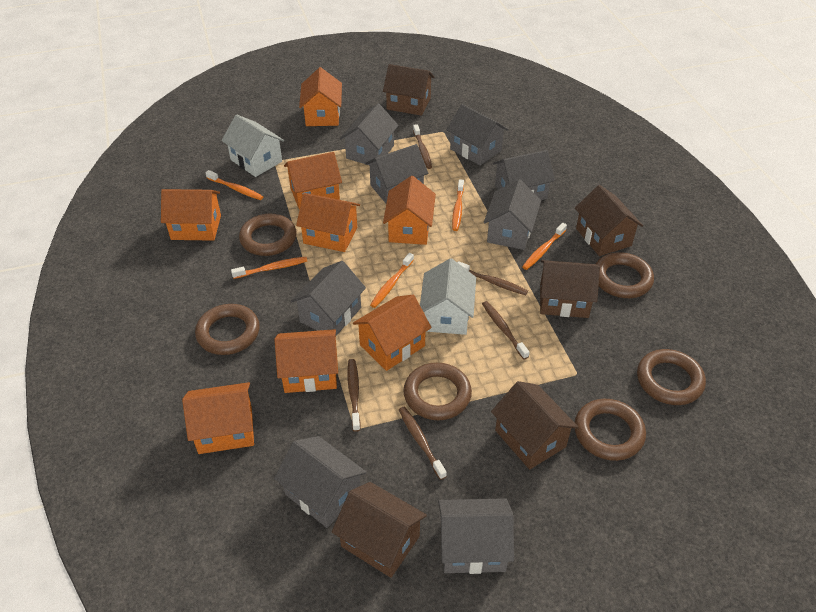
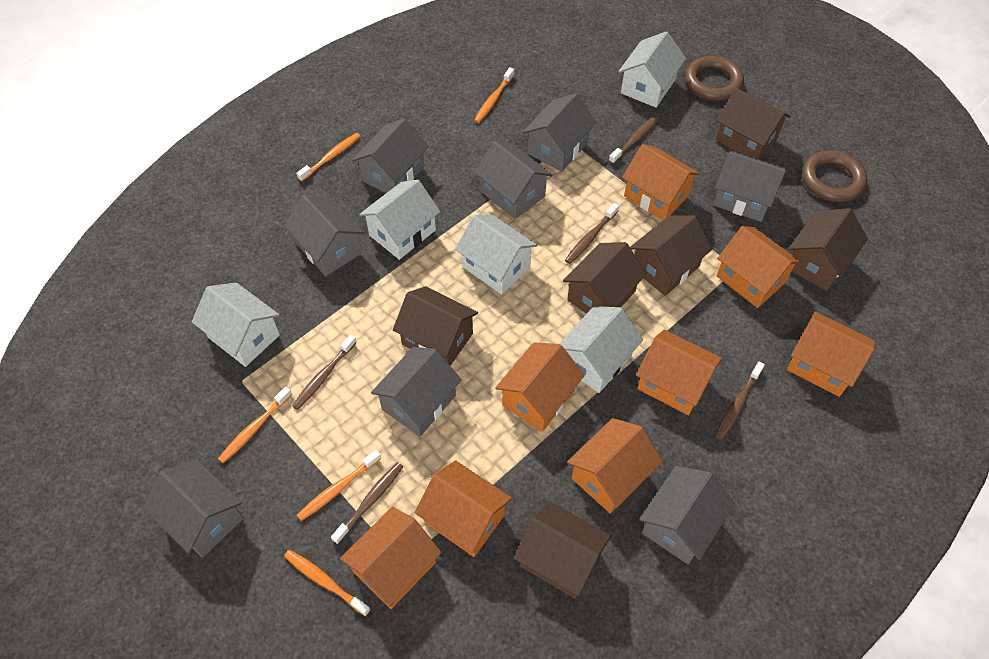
brown house: [332,482,427,578] [383,64,434,116] [491,381,578,470] [540,260,600,318] [575,185,643,256] = 5 -> [393,286,478,366] [514,501,611,598] [563,242,647,314] [630,215,713,296] [715,88,791,159] [789,208,868,291] = 6
brown ring: [195,304,260,355] [239,214,297,256] [403,363,472,420] [574,399,646,461] [596,252,654,298] [637,349,706,405] = 6 -> [685,56,744,101] [802,151,867,202] = 2
white house: [221,114,284,177] [420,258,476,335] = 2 -> [192,283,280,367] [359,180,440,260] [455,215,538,294] [559,306,643,393] [618,31,686,108] = 5

